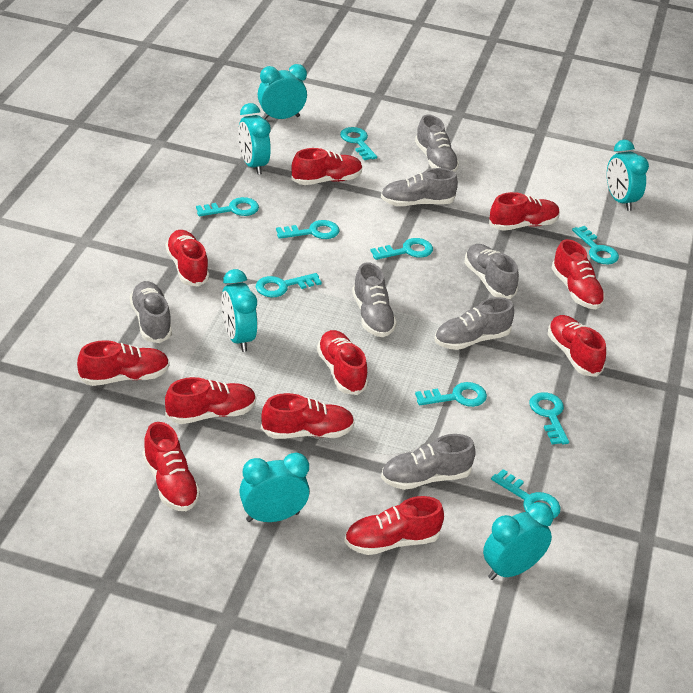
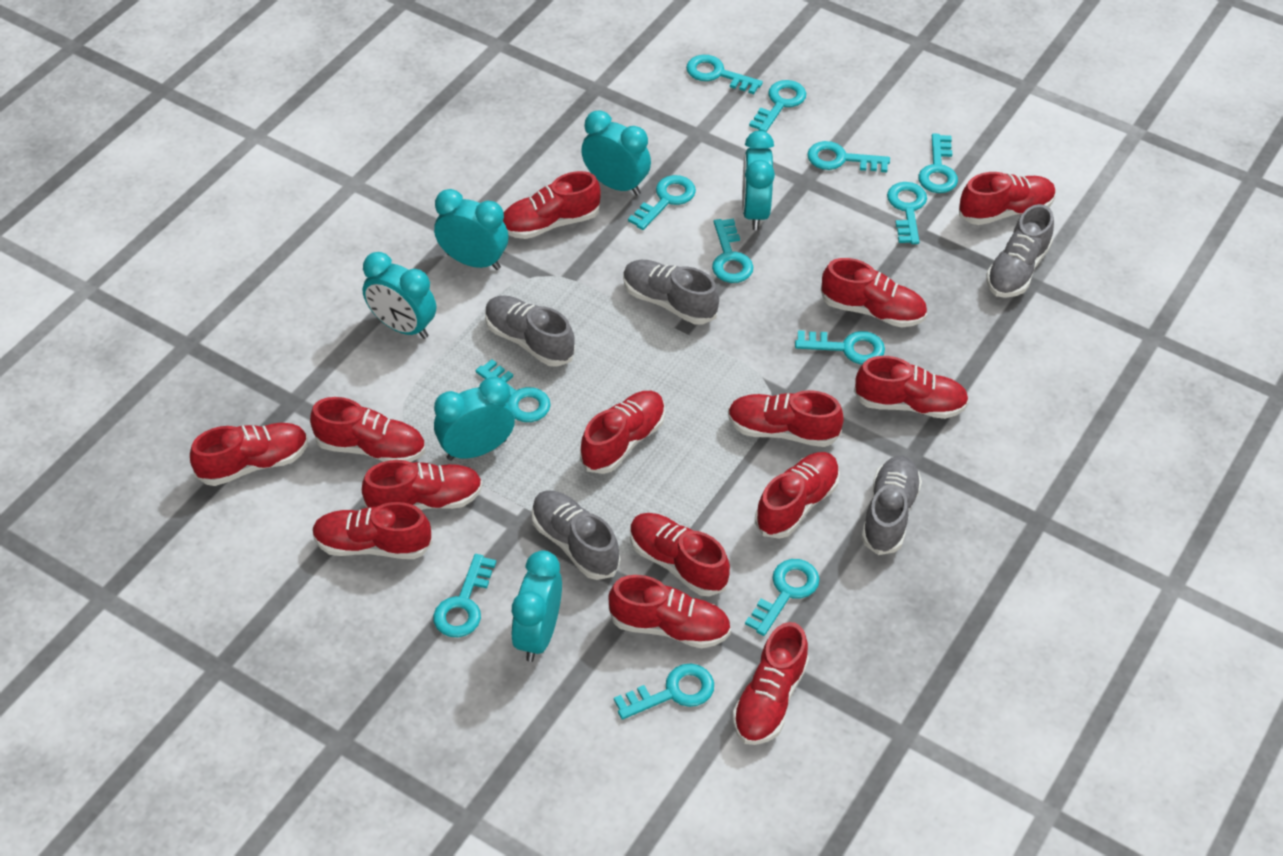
grey shoe: [130,281,172,343] [352,262,397,337] [381,168,458,206] [381,434,476,490] [415,115,459,172] [435,297,514,350] [464,244,519,299] = 7 -> [485,295,575,367] [531,491,620,580] [623,260,719,324] [861,456,922,555] [986,204,1054,298] = 5
red shoe: [77,340,169,386] [142,422,200,511] [165,230,209,287] [165,377,256,424] [261,393,355,439] [291,148,363,185] [317,330,368,395] [344,496,444,555] [489,192,560,231] [548,315,606,377] [551,239,605,309] = 11 -> [190,423,308,486] [310,397,425,462] [312,502,433,559] [362,460,483,510] [503,171,601,239] [580,391,665,474] [609,575,731,648] [630,513,730,596] [728,390,844,447] [733,622,809,745] [755,452,840,539] [821,258,927,327] [854,356,969,419] [959,172,1056,225] = 14
turquoise key: [196,197,259,216] [256,273,322,297] [276,220,340,239] [340,127,377,160] [370,238,433,260] [415,382,487,407] [491,469,560,519] [530,392,569,444] [572,226,619,264] = 9 -> [433,554,496,637] [476,359,551,422] [614,664,714,720] [628,175,696,230] [686,55,763,94] [712,219,753,283] [745,559,820,636] [749,80,806,132] [795,330,885,364] [807,141,890,173] [887,182,927,244] [918,133,958,193] = 12

